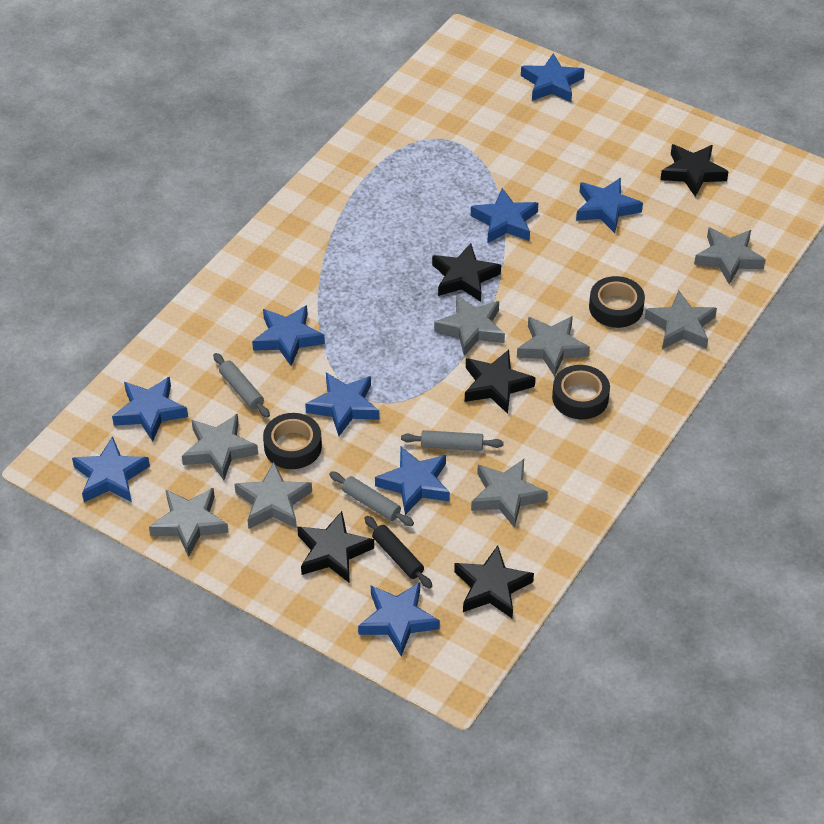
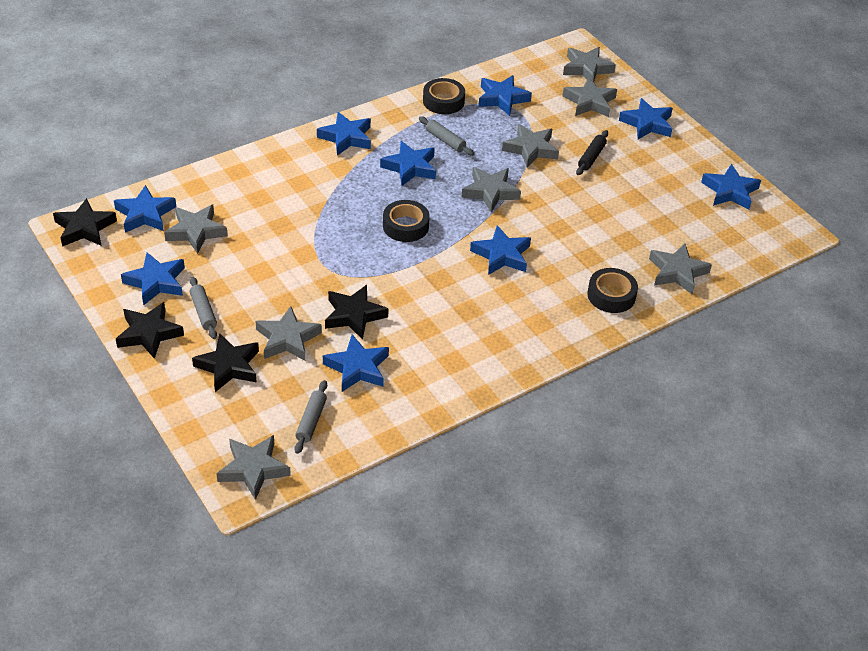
black star: [297,511,374,583] [432,243,501,302] [454,545,534,618] [465,350,535,414] [660,144,729,197] = 5 -> [53,198,117,247] [116,302,184,359] [192,333,259,392] [325,285,388,340] = 4

